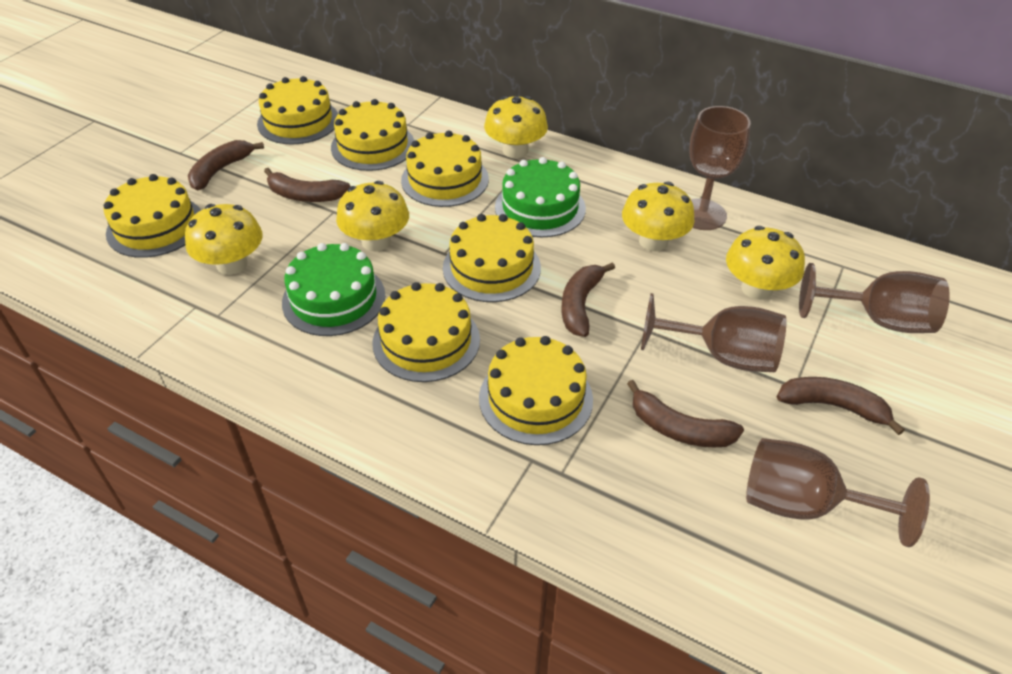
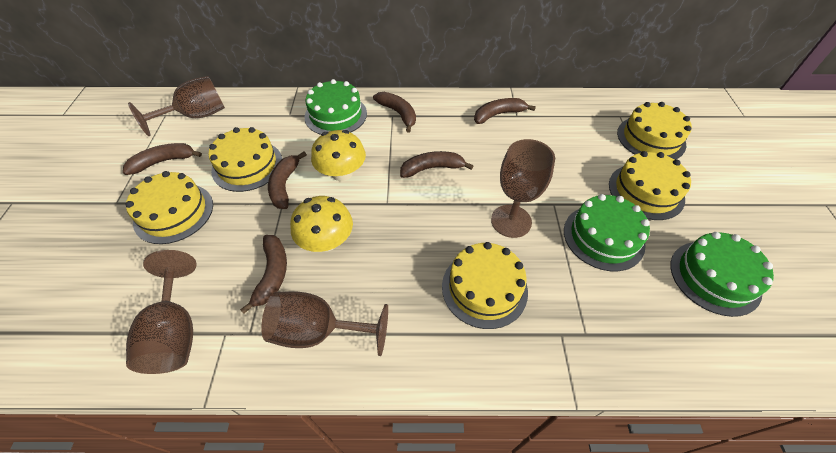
brown banana: [188,140,264,190] [264,168,351,202] [562,262,615,337] [627,380,744,447] [777,377,905,435] = 5 -> [123,143,202,175] [240,235,287,314] [268,152,307,209] [373,92,416,133] [400,151,473,178] [474,98,536,124] = 6
green cake: [282,243,385,336] [495,157,586,237] = 2 -> [304,79,367,135] [564,194,650,271] [670,232,774,317] = 3
yellow cake: [104,174,201,258] [257,76,338,145] [331,99,415,171] [372,282,480,382] [401,131,489,207] [443,214,541,302] [479,336,593,445] = 7 -> [125,171,213,244] [209,127,282,192] [442,242,528,329] [609,151,691,220] [617,102,692,160] = 5
yellow mushroom: [185,204,263,275] [336,181,409,251] [484,96,548,158] [622,182,695,251] [726,226,805,300] = 5 -> [290,196,353,252] [311,130,366,181] = 2

